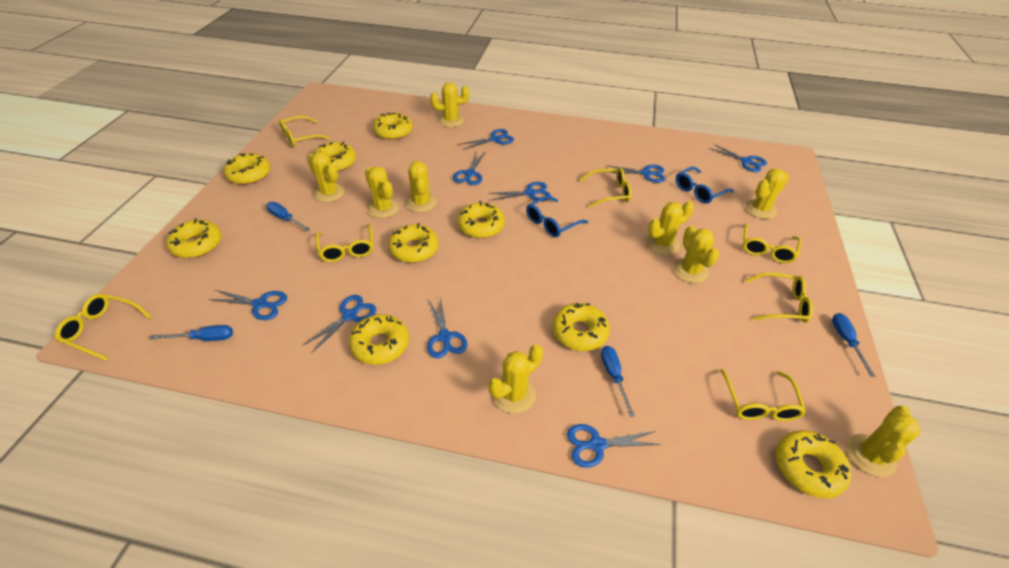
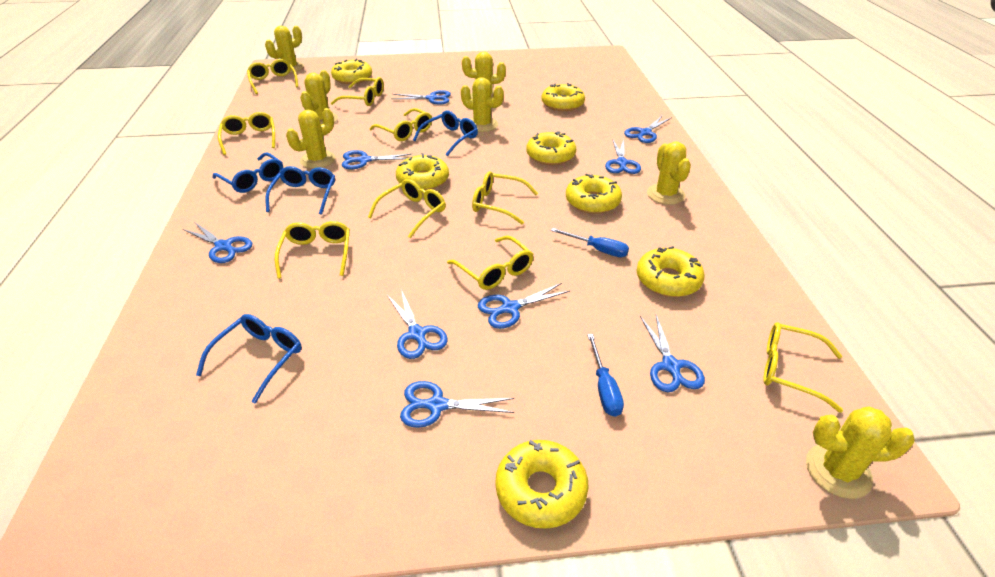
blue glasses: [526,196,589,237] [676,166,734,204] = 2 -> [196,314,302,403] [213,153,283,193] [266,166,335,215] [413,110,478,156] = 4
blue screwdriver: [150,325,233,341] [266,202,311,231] [601,346,635,417] [832,313,876,377] = 4 -> [551,228,629,257] [587,334,624,417] = 2
yellow cactus: [308,152,345,202] [365,167,399,218] [406,161,437,212] [430,82,469,127] [489,344,543,414] [646,201,694,255] [673,226,719,283] [745,169,789,219] [847,406,921,477] = 9 -> [265,26,304,73] [286,108,335,169] [300,70,338,124] [461,77,504,132] [462,52,506,99] [647,142,691,205] [806,407,915,499] = 7
yellow donut: [166,218,222,258] [224,153,270,185] [314,142,356,172] [349,314,409,365] [373,113,413,140] [388,223,439,263] [457,201,505,238] [552,303,610,351] [776,430,851,498] = 9 -> [331,59,372,84] [396,153,449,191] [495,440,589,529] [526,132,576,165] [541,83,585,111] [566,174,622,214] [637,246,705,297] = 7
yellow glasses: [55,294,152,361] [279,116,330,147] [315,224,374,262] [580,168,631,208] [720,369,806,421] [743,223,801,263] [745,273,813,323] = 7 -> [218,112,275,155] [247,59,298,94] [275,221,350,279] [331,77,384,106] [368,179,446,238] [370,108,432,141] [447,236,534,290] [472,171,538,224] [763,322,843,413] = 9

